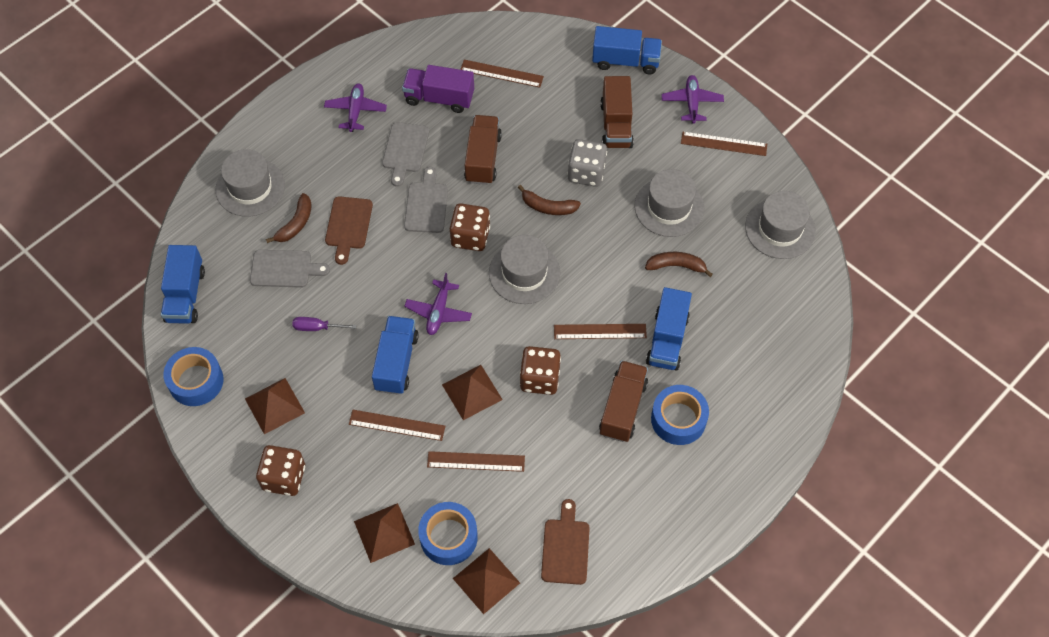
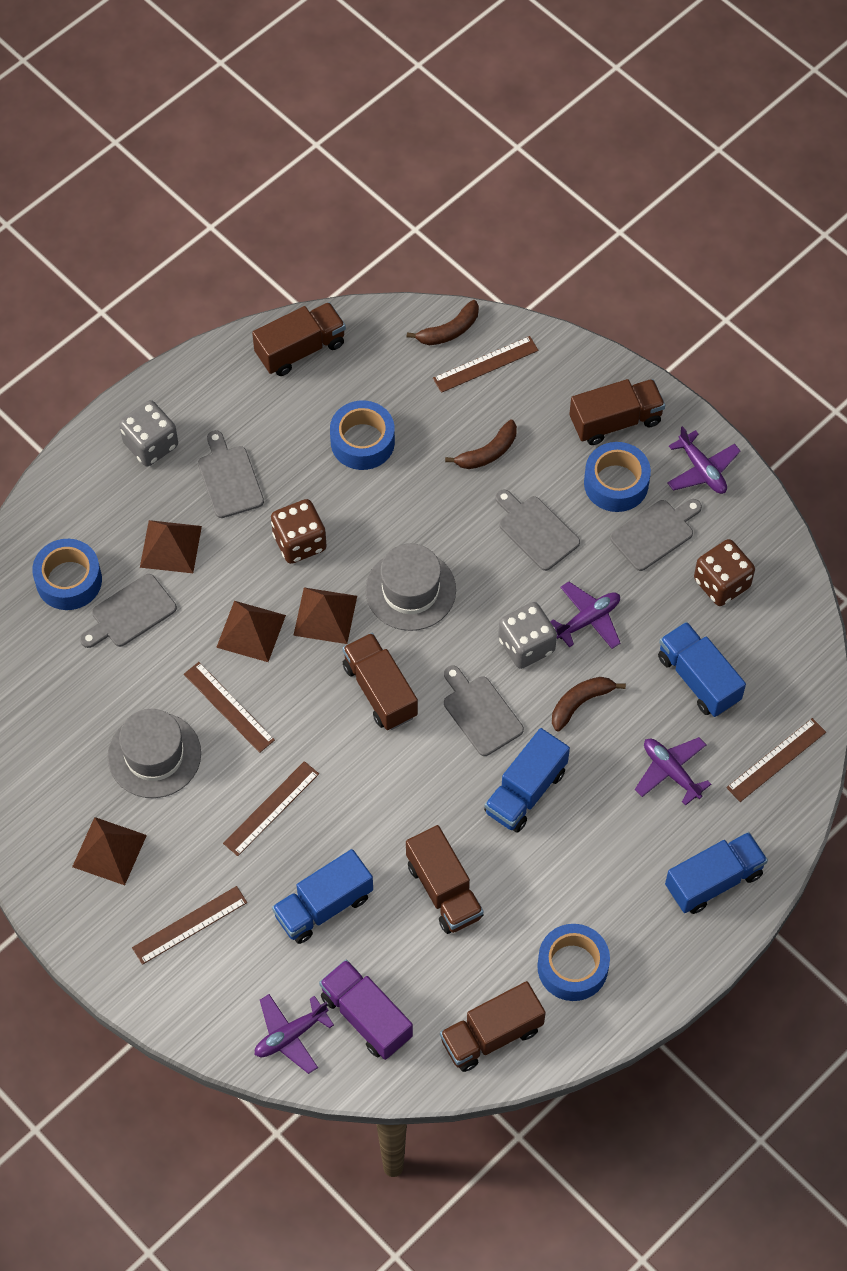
blue tape: [163,347,224,406] [418,502,478,565] [651,385,709,445] = 3 -> [32,539,102,610] [330,400,395,470] [537,924,610,1001] [584,442,651,512] = 4
brown cutting board: [325,196,373,265] [541,499,590,585] = 2 -> none = 0
brown dice: [256,445,305,496] [450,203,490,251] [520,346,561,395] = 3 -> [271,499,327,564] [694,539,755,606] = 2
brown truck: [464,115,502,185] [599,361,648,442] [600,76,634,148] = 3 -> [252,302,346,376] [343,633,418,730] [406,825,484,934] [440,981,546,1072] [569,379,665,445] = 5
grey cutting board: [250,250,330,288] [382,122,429,186] [404,167,448,233] = 3 -> [80,574,177,648] [198,430,264,518] [444,666,524,756] [495,489,580,571] [610,499,702,571] = 5
grey dice: [568,139,607,187] = 1 -> [119,400,178,466] [498,602,557,669] = 2
grey hat: [215,149,285,217] [489,235,560,304] [635,169,704,237] [745,191,816,259] = 4 -> [107,709,201,798] [365,543,456,631] = 2
purple plane: [324,83,387,132] [404,273,472,335] [662,75,724,124] = 3 -> [255,994,334,1074] [550,581,621,649] [635,737,711,806] [667,426,741,494] = 4
purple screwdriver: [292,317,357,331] = 1 -> none = 0

